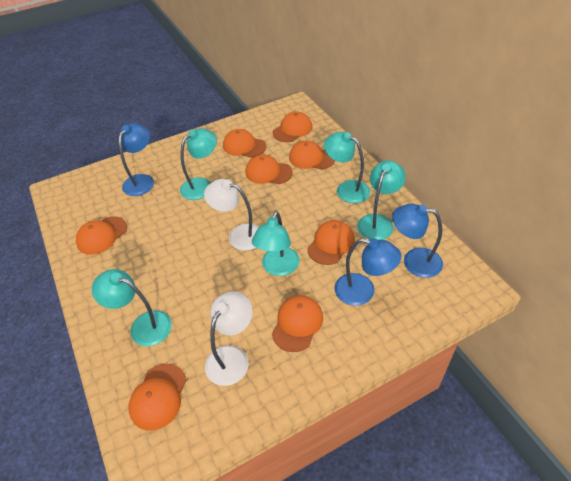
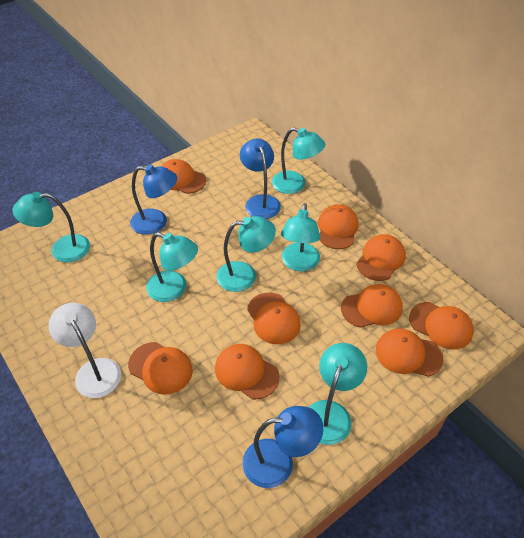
orange cap: [76,216,127,255] [128,363,186,431] [223,129,266,158] [246,155,293,184] [272,112,313,142] [272,295,323,352] [289,141,335,170] [307,220,355,265] = 8 -> [128,342,193,395] [161,159,206,194] [215,344,280,399] [247,293,301,344] [318,204,359,249] [341,284,403,328] [356,234,406,281] [376,328,443,377] [409,302,474,349] = 9
turquoise lamp: [92,269,172,346] [180,128,217,200] [252,211,300,276] [324,132,370,203] [357,160,406,240] = 5 -> [13,192,90,262] [146,232,198,302] [217,216,276,292] [272,127,325,194] [281,203,320,271] [309,343,367,445] = 6
white lamp: [204,179,259,251] [205,292,253,386] = 2 -> [48,303,121,398] = 1

